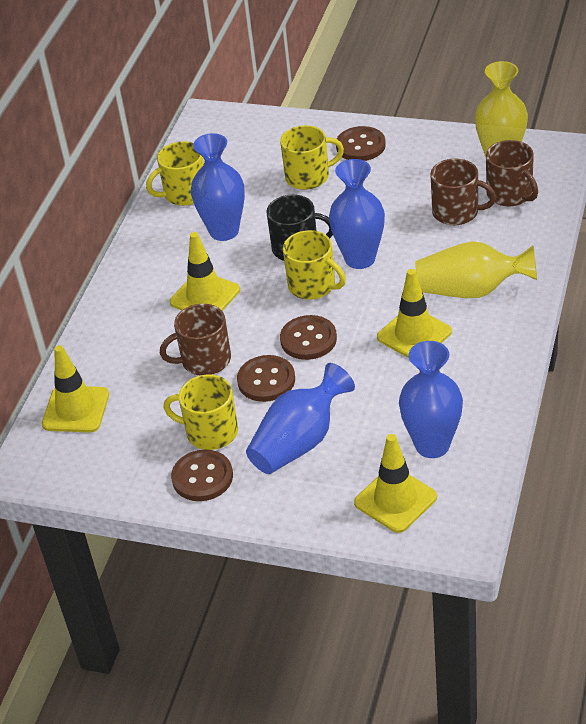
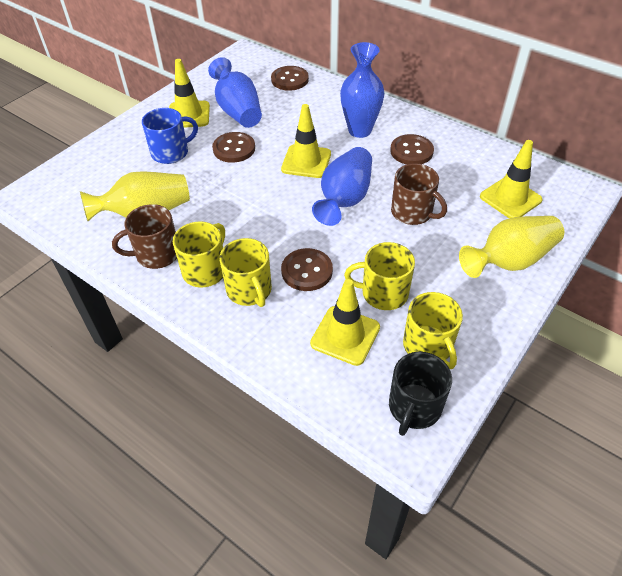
blue mug: none = 0 -> [142,108,198,164] = 1
blue vase: [191,133,245,241] [246,363,355,474] [329,159,385,269] [399,341,463,458] = 4 -> [208,57,262,128] [312,147,372,226] [340,42,384,138] = 3
brown mug: [160,304,231,375] [430,158,496,225] [486,140,538,206] = 3 -> [112,204,177,269] [391,164,447,225] = 2

